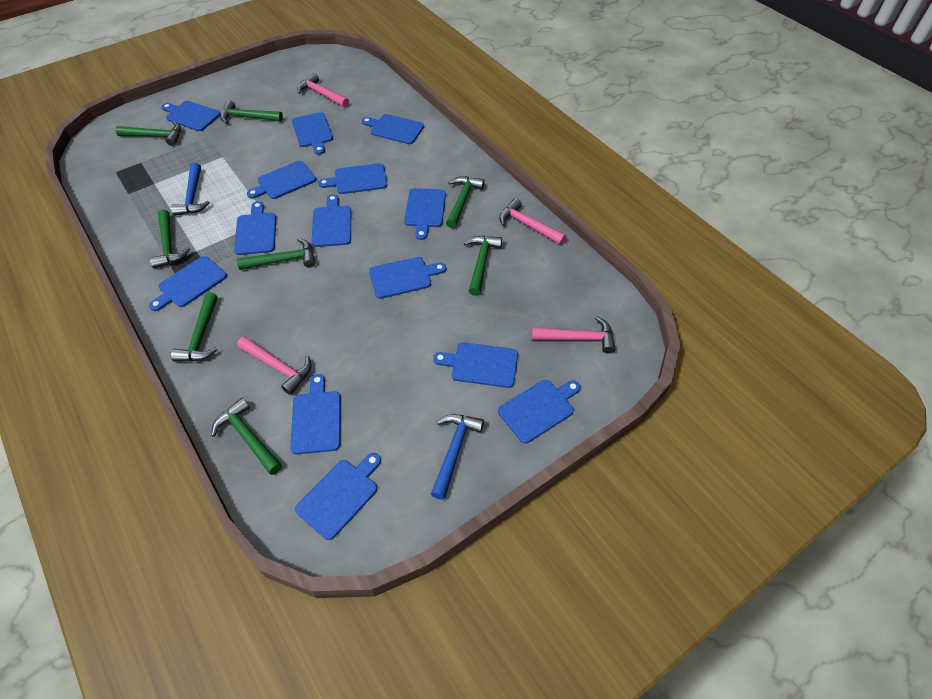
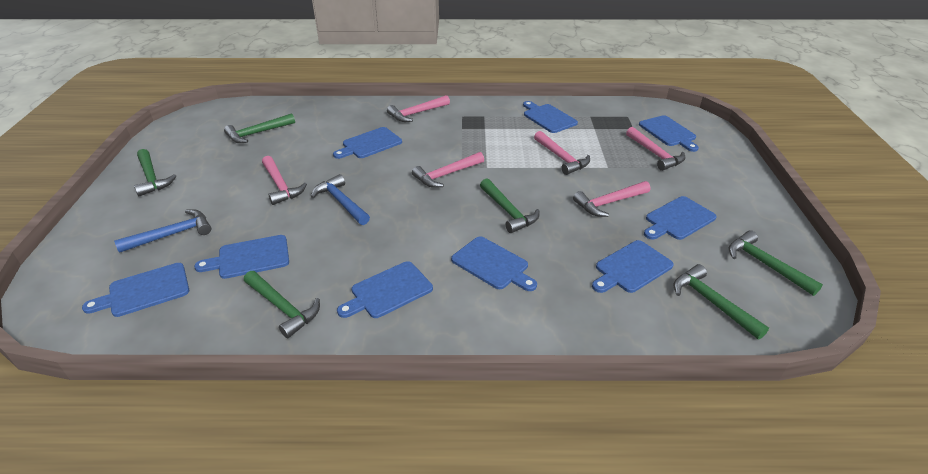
blue cutting board: [149,256,227,311] [161,101,221,131] [234,201,276,255] [247,161,316,199] [290,374,341,454] [292,112,333,155] [295,453,381,540] [311,194,351,247] [318,163,387,194] [361,114,424,144] [369,257,446,299] [404,188,446,240] [433,342,518,388] [498,380,580,444] = 14 -> [82,263,189,317] [194,235,289,279] [333,127,402,159] [337,261,433,318] [451,236,537,291] [523,101,578,133] [592,240,674,293] [639,115,699,152] [644,196,717,240] = 9
green hammer: [116,121,181,146] [150,210,190,269] [171,292,218,362] [211,398,282,475] [220,100,283,124] [237,238,315,270] [446,176,485,228] [464,236,502,296] = 8 -> [134,149,176,196] [224,113,295,143] [244,271,320,338] [480,178,540,233] [674,264,769,340] [729,230,823,296] = 6
pink hammer: [237,336,311,395] [297,73,349,108] [499,198,566,245] [531,316,615,353] = 4 -> [262,156,307,205] [387,95,450,122] [412,152,484,188] [534,131,590,175] [573,181,650,217] [626,127,685,171] = 6

